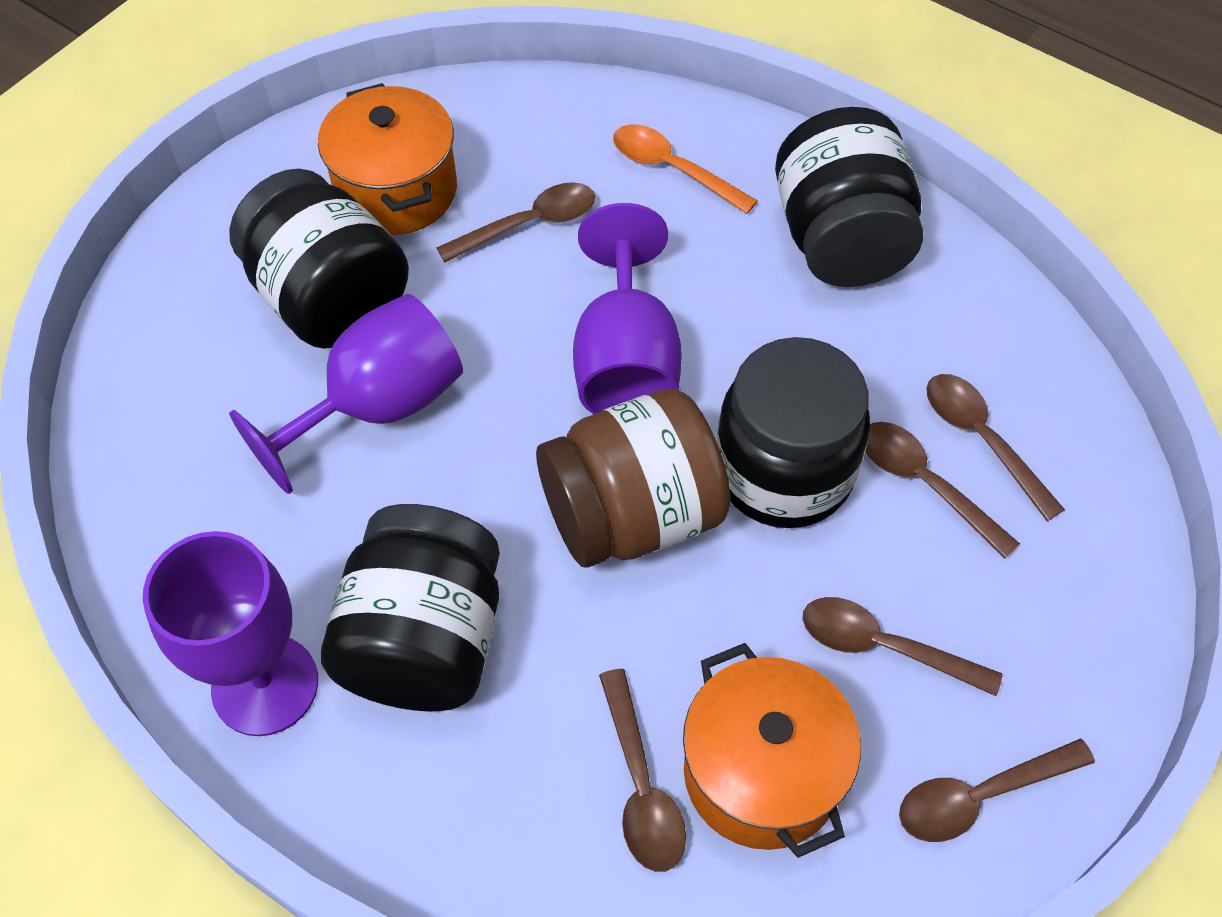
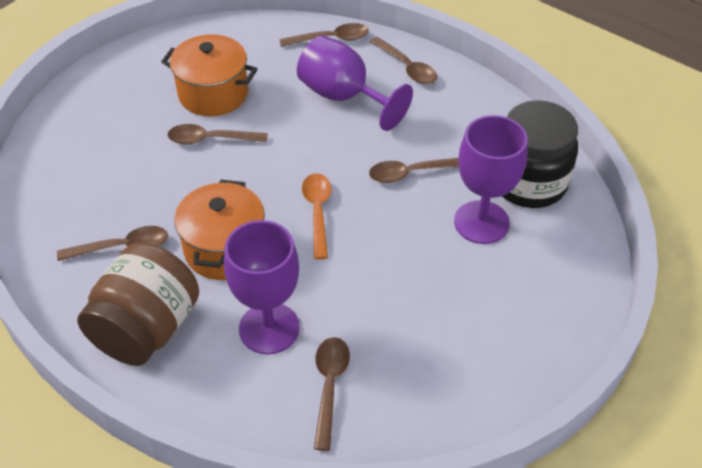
black jar: [229,169,409,349] [321,504,500,711] [716,337,870,528] [775,107,923,287] = 4 -> [502,100,578,208] = 1

